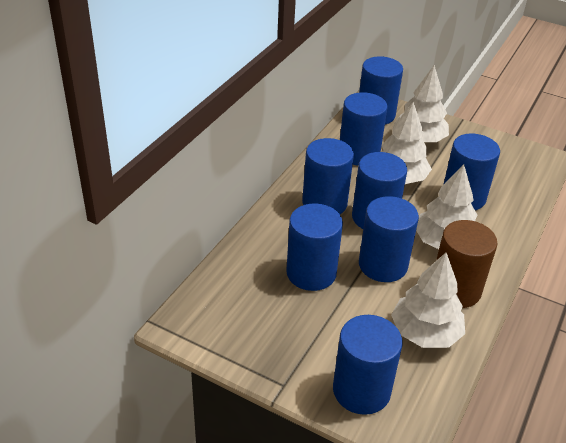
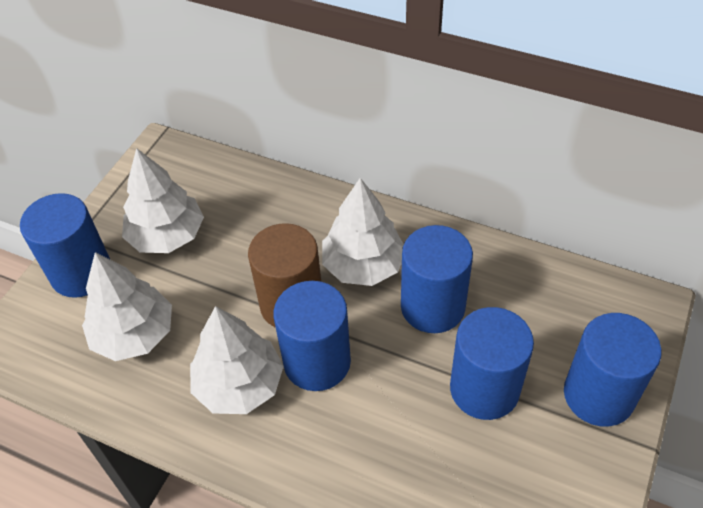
blue cylinder: [286,203,343,291] [302,138,354,214] [333,315,403,415] [340,92,388,166] [352,152,407,229] [359,56,403,125] [359,196,419,282] [443,134,500,210] = 8 -> [20,193,110,298] [273,281,351,391] [401,225,473,333] [450,307,534,420] [564,313,662,426] = 5

